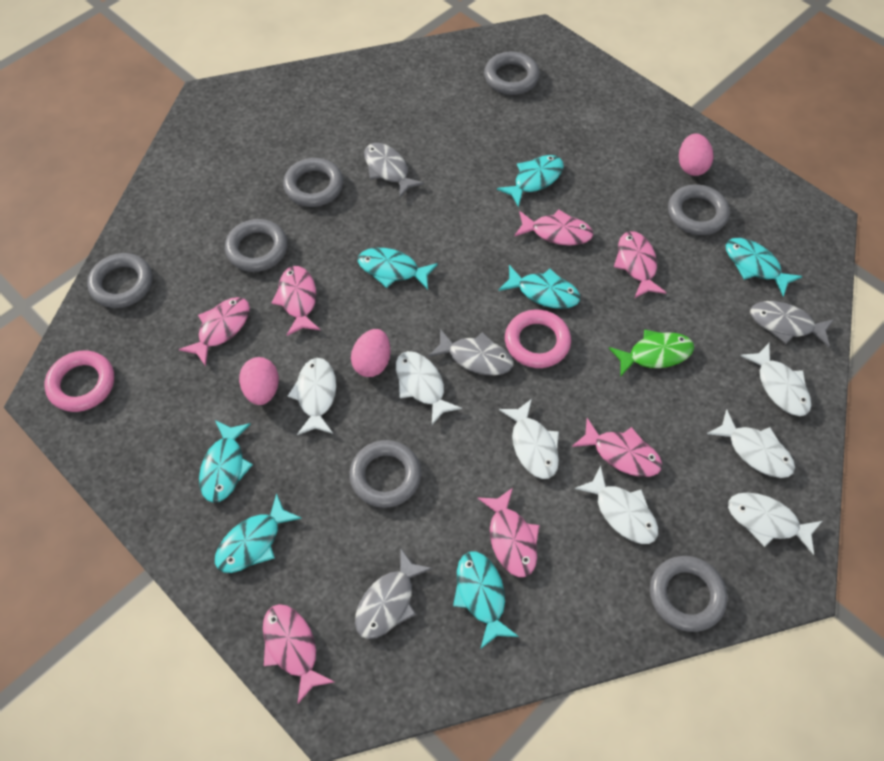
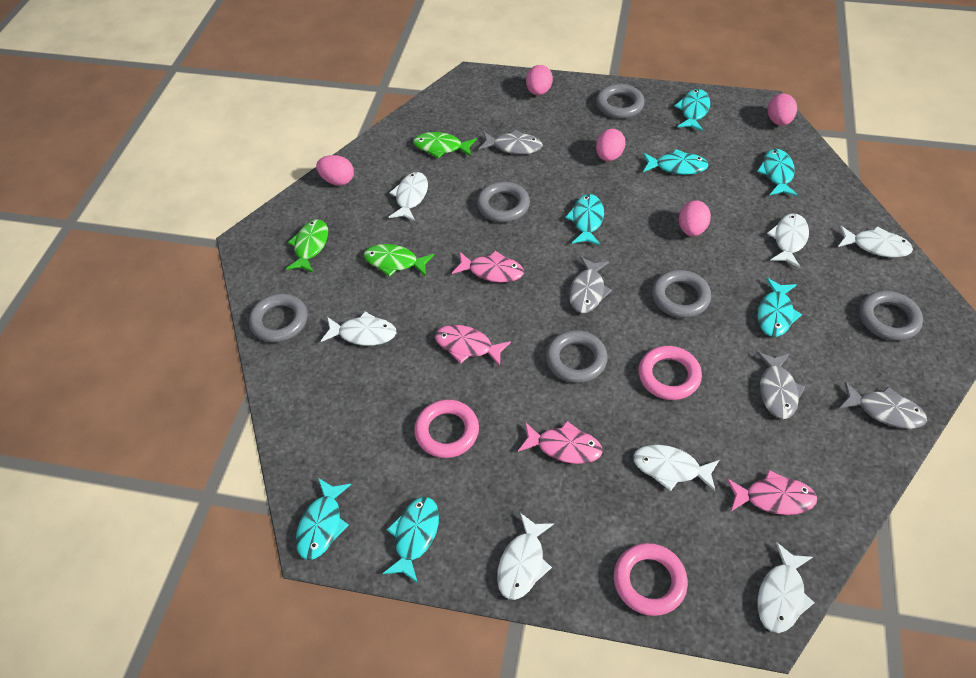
green fish: [609,329,694,376] = 1 -> [286,219,328,273] [364,244,434,277] [413,132,476,159] = 3
grey ring: [87,253,152,308] [225,219,288,272] [283,158,343,207] [349,440,421,508] [484,52,540,95] [650,556,727,632] [668,184,730,235] = 7 -> [249,293,308,343] [477,181,530,222] [546,330,608,383] [596,84,645,119] [652,270,711,318] [859,291,923,341] = 6
pink egg: [239,357,279,405] [351,329,390,377] [679,133,713,176] = 3 -> [316,155,354,185] [526,65,553,95] [596,129,625,161] [679,200,711,236] [767,94,797,126] = 5
pink fish: [179,297,250,366] [263,604,334,704] [271,266,320,336] [478,488,539,577] [514,209,593,246] [572,418,662,477] [614,231,667,298] = 7 -> [435,325,511,366] [452,251,524,283] [518,421,603,464] [727,470,817,515] = 4
pink ring: [44,351,114,412] [505,310,571,368] = 2 -> [414,400,479,458] [614,543,688,616] [638,346,702,400] = 3

